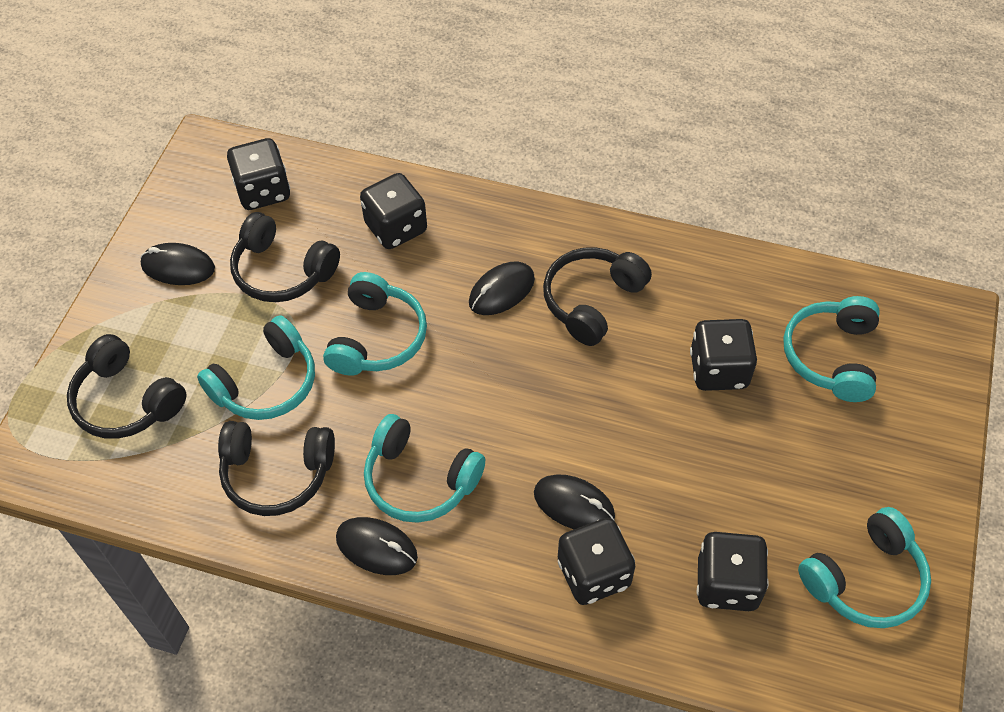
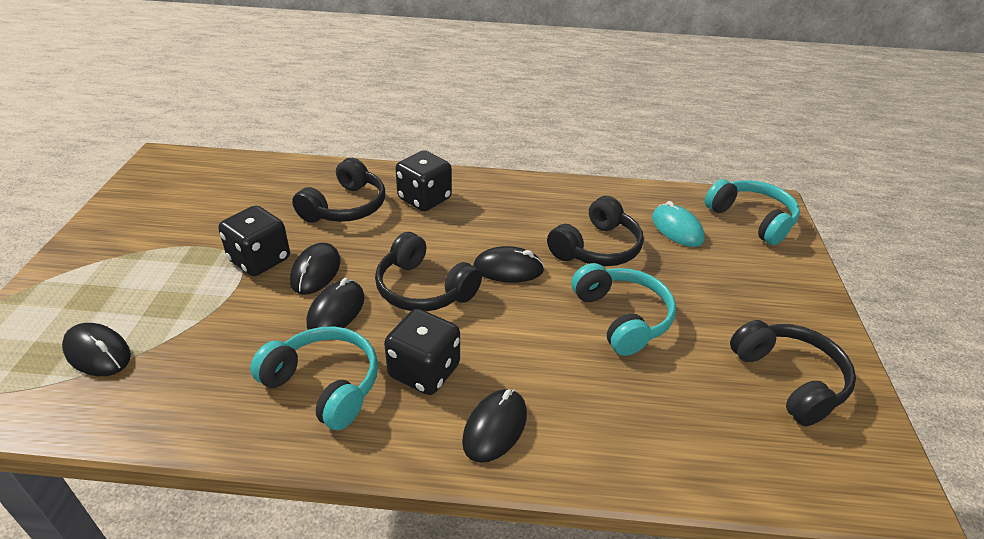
black dice: [227,138,290,210] [360,173,427,249] [558,518,635,605] [690,319,757,391] [697,532,769,611] = 5 -> [218,206,290,276] [384,309,460,395] [395,151,452,211] = 3
black mouse: [140,243,215,285] [336,517,418,575] [469,261,535,315] [534,474,615,529] = 4 -> [62,323,131,376] [290,243,340,295] [306,278,365,330] [462,389,527,463] [473,246,544,282] = 5
turquoise headphones: [197,315,315,420] [323,272,427,376] [364,414,485,523] [783,296,880,402] [798,507,931,628] = 5 -> [250,326,378,430] [571,263,676,356] [705,179,800,245] = 3
turquoise mouse: none = 0 -> [652,201,705,247] = 1

